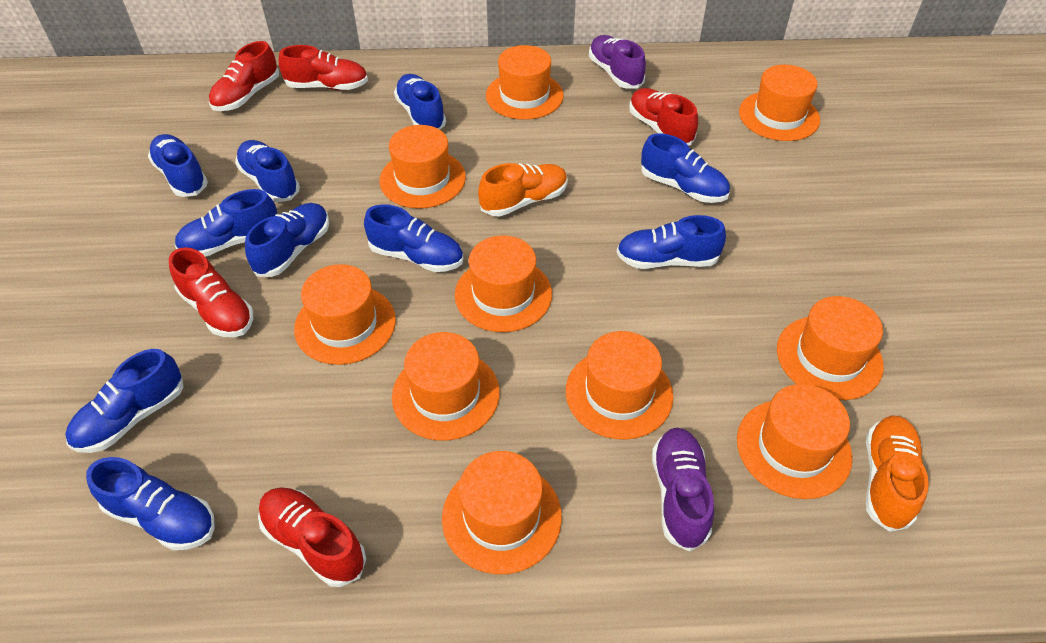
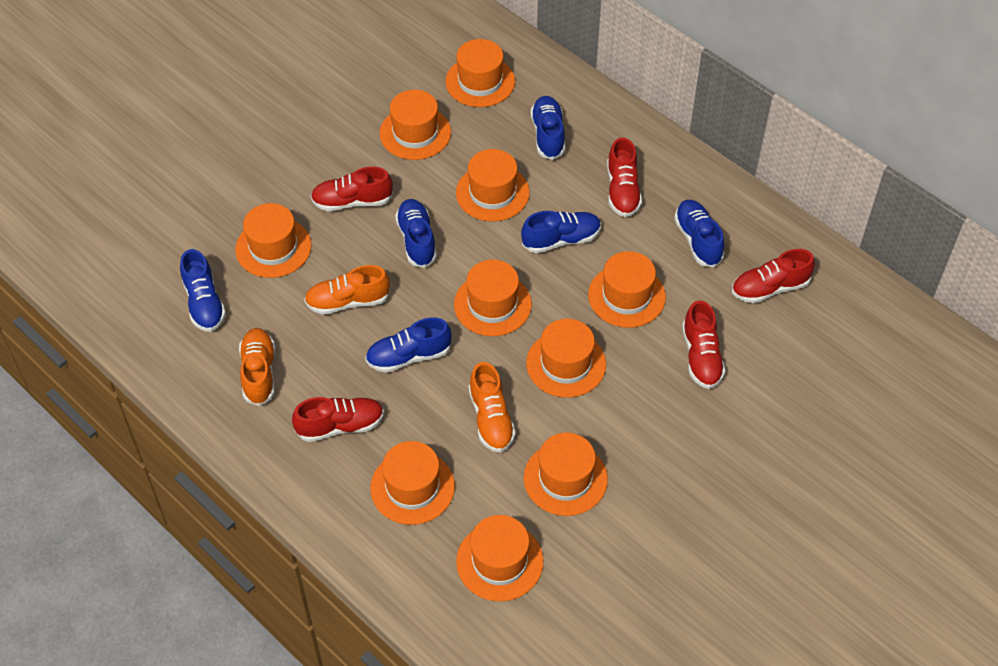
blue shoe: [65,349,183,453] [86,457,215,550] [148,134,208,197] [175,189,277,257] [235,140,300,202] [245,203,329,277] [364,204,463,272] [394,74,446,130] [617,215,726,269] [641,133,730,203] = 10 -> [180,249,226,332] [365,317,451,373] [395,199,437,268] [521,211,601,253] [531,96,565,160] [674,200,724,267] = 6
orange shoe: [478,163,568,217] [866,416,929,532] = 2 -> [239,328,275,406] [304,265,390,315] [469,362,516,453] = 3
purple shoe: [589,35,646,89] [652,428,714,552] = 2 -> none = 0

